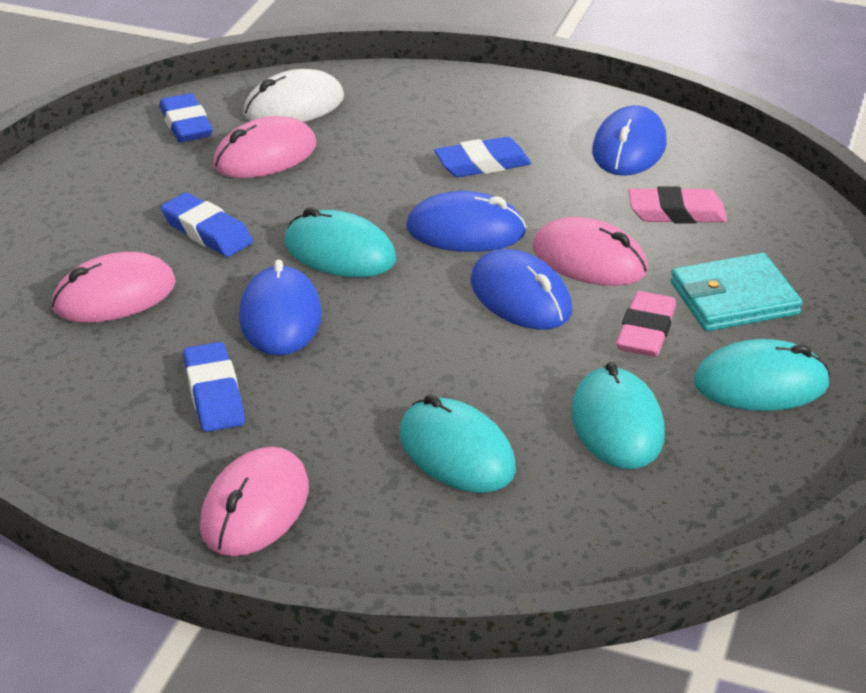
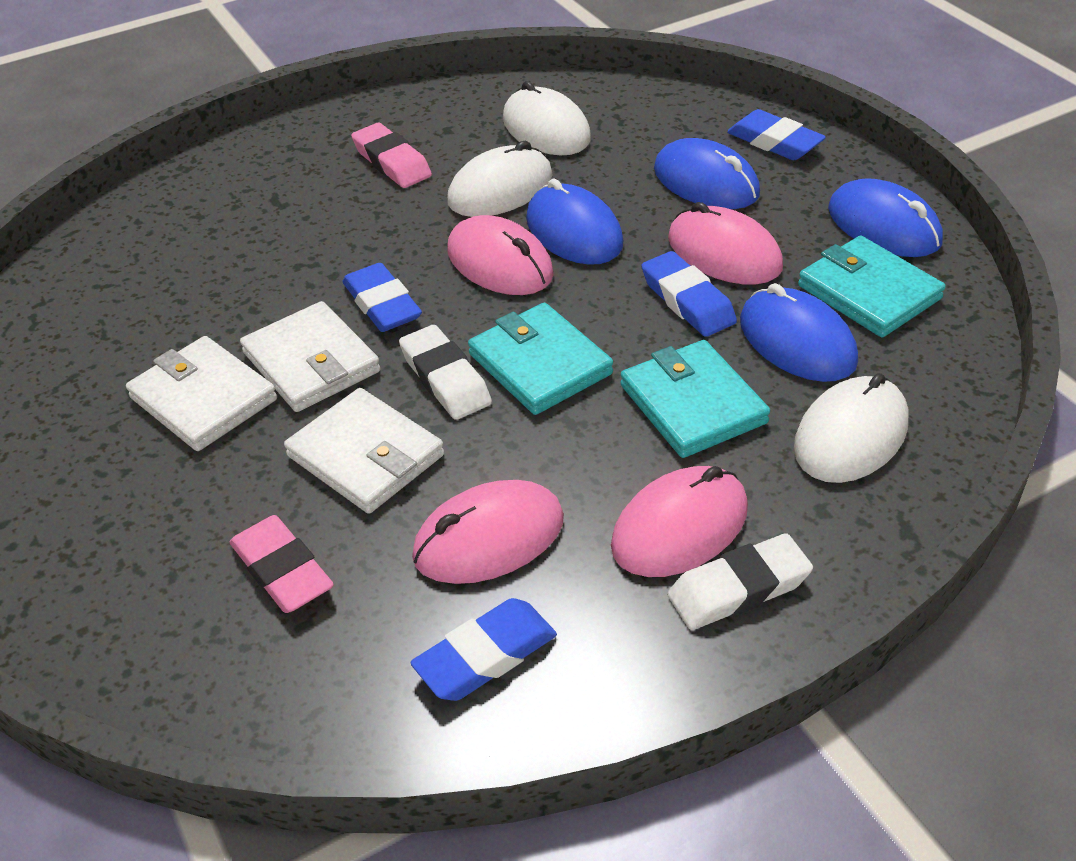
turquoise mouse: [285,207,396,277] [400,394,516,493] [571,362,665,469] [694,339,830,411] = 4 -> none = 0
turquoise wallet: [670,253,803,331] = 1 -> [468,303,613,415] [620,340,770,458] [798,236,945,337] = 3
white eraser: none = 0 -> [399,325,492,420] [667,533,813,630] = 2
white mouse: [244,69,344,122] = 1 -> [447,141,553,217] [503,81,591,155] [794,373,909,483] = 3
white wallet: none = 0 -> [126,336,277,451] [240,301,380,412] [284,388,444,514] = 3

